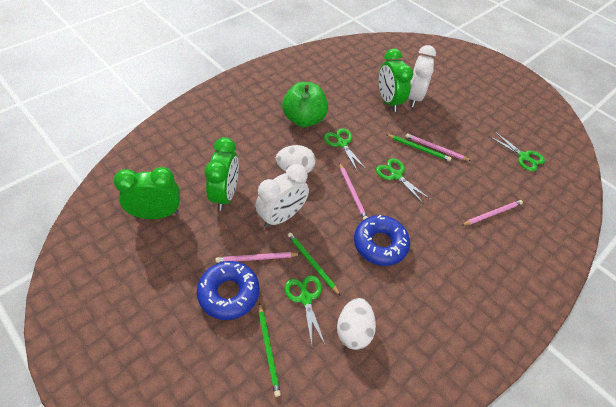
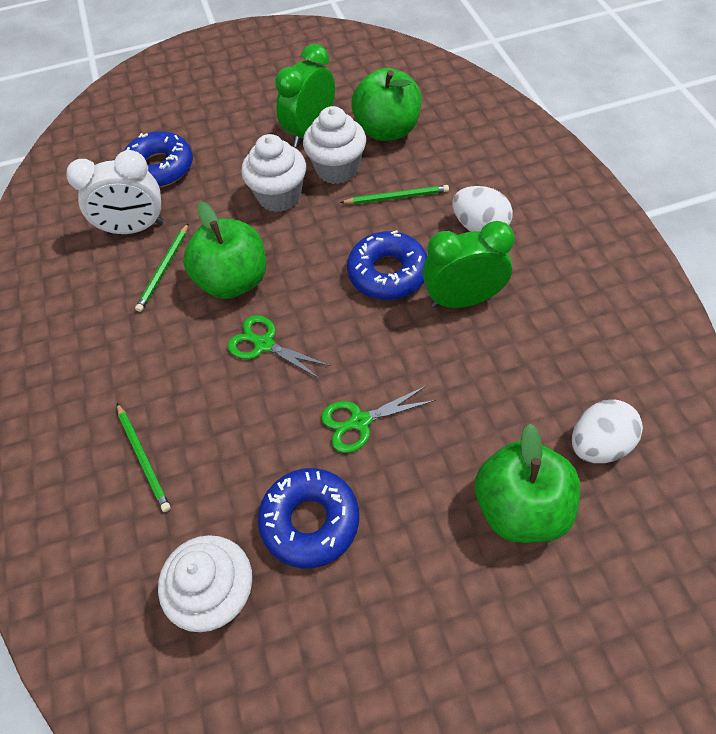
blue donut: [197,261,260,320] [354,215,410,266] = 2 -> [124,131,193,188] [258,468,359,568] [347,230,428,300] = 3
green apple: [282,82,328,127] = 1 -> [183,201,266,299] [351,68,422,141] [475,423,580,543] = 3
green clock: [114,167,180,219] [205,137,239,211] [379,49,413,112] = 3 -> [275,44,335,147] [423,221,515,308] = 2
green scissors: [285,275,325,345] [324,128,367,172] [376,158,431,203] [489,132,545,172] = 4 -> [228,315,331,380] [321,385,435,453] = 2
pink pencil: [215,252,300,263] [339,163,368,220] [406,133,471,161] [462,200,523,225] = 4 -> none = 0
white clock: [256,164,309,227] [408,45,436,107] = 2 -> [66,150,164,235] = 1
white cupcake: none = 0 -> [158,535,252,632] [241,134,306,212] [303,106,366,184] = 3

